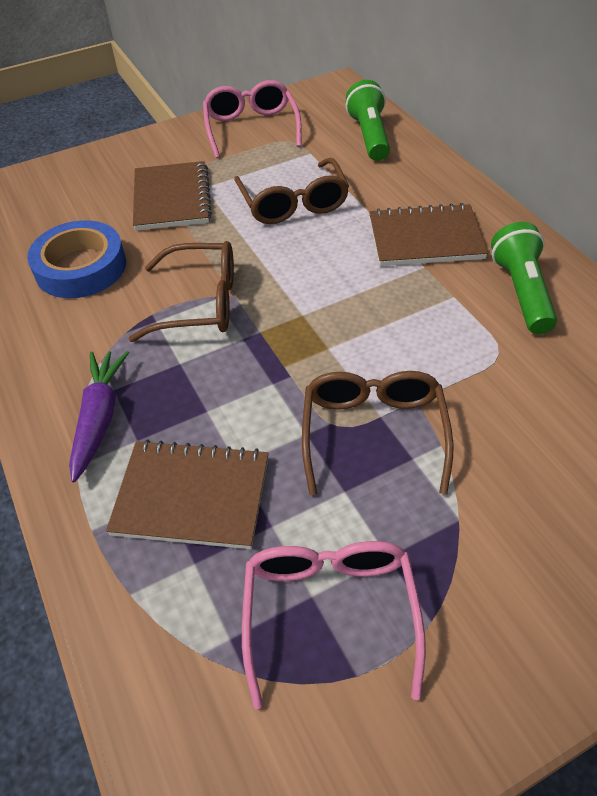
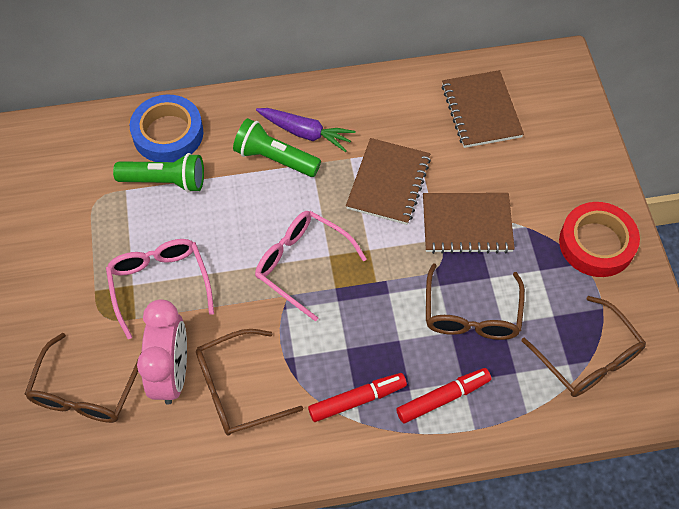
brown glasses: [129,241,234,342] [234,158,349,224] [302,371,453,495] = 3 -> [25,333,141,423] [196,329,303,435] [426,263,525,340] [522,296,646,397] = 4
pink clock: none = 0 -> [137,299,187,405] = 1
red marker: none = 0 -> [308,373,407,422] [396,368,491,423] = 2
red tape: none = 0 -> [559,202,640,277] = 1

